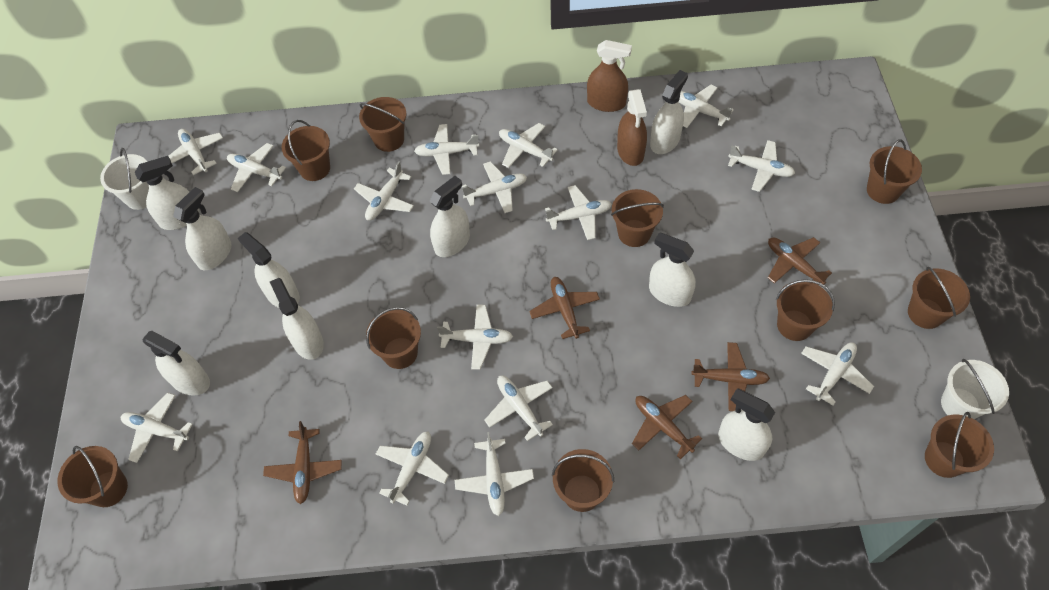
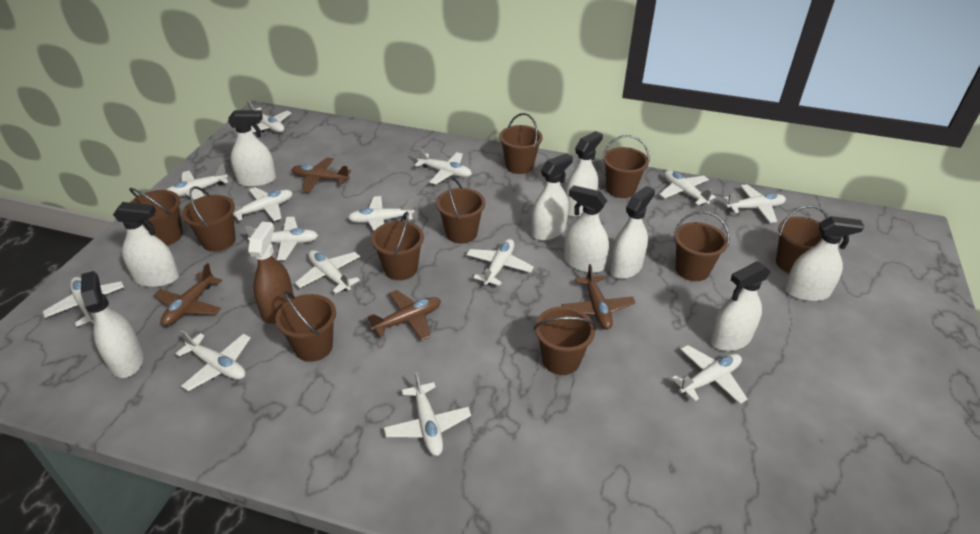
brown plane: [263,421,342,504] [529,277,600,339] [632,395,702,459] [691,342,770,411] [768,237,832,285] = 5 -> [154,263,222,326] [292,158,351,192] [367,290,441,341] [562,264,635,329] = 4
brown spray bottle: [587,40,632,112] [617,89,647,166] = 2 -> [248,222,294,324] = 1
white bucket: [100,148,149,210] [941,359,1009,419] = 2 -> none = 0
white plane: [121,392,193,463] [168,129,223,175] [227,143,286,192] [354,162,414,221] [376,431,449,506] [414,124,479,175] [437,305,513,370] [455,432,534,516] [462,161,527,213] [484,376,553,441] [499,123,558,168] [545,185,612,240] [678,85,734,128] [728,140,795,192] [801,342,874,406] = 15 -> [43,277,124,327] [166,164,228,200] [175,330,251,391] [233,187,293,221] [245,217,318,260] [247,101,291,133] [295,250,360,294] [348,196,414,231] [384,372,471,456] [415,148,472,185] [466,239,534,286] [659,170,716,206] [671,345,747,404] [724,184,786,223] = 14

